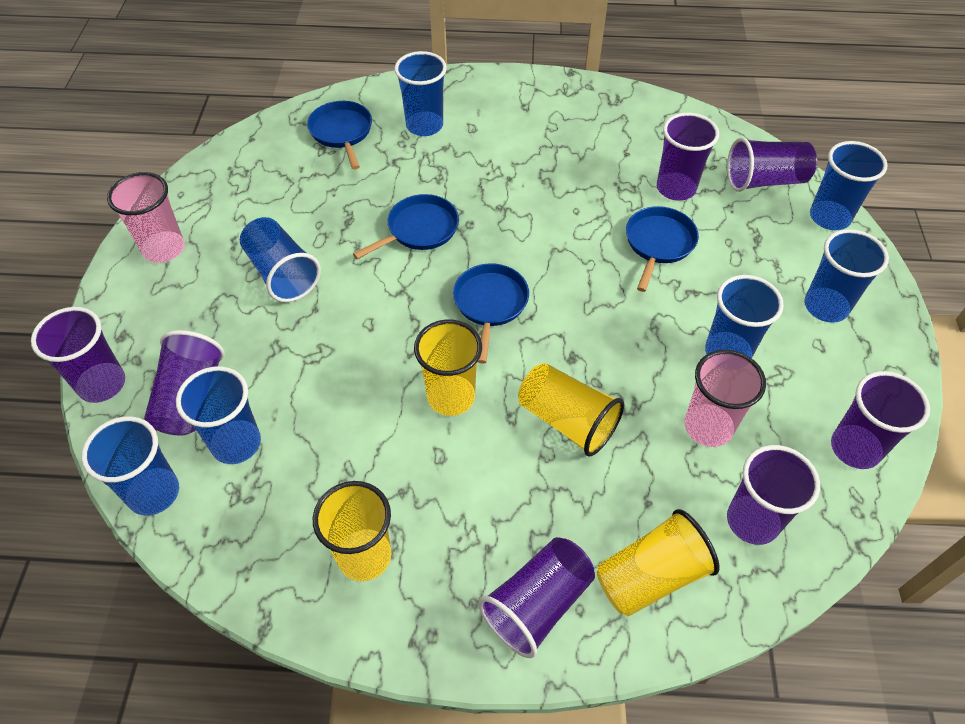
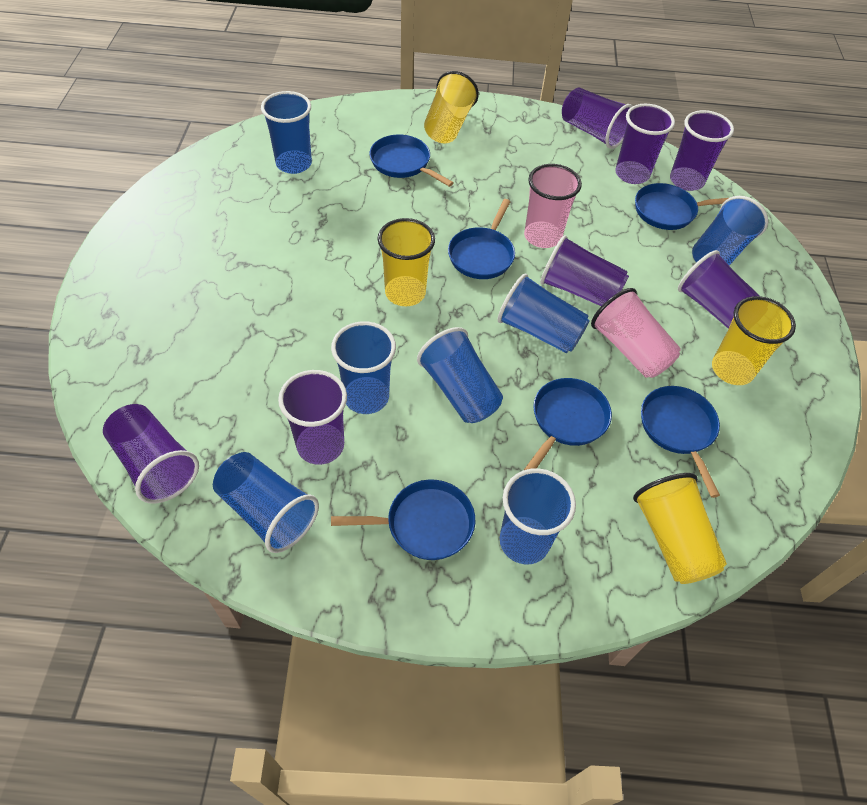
blue pan: [307,101,372,170] [353,194,459,259] [453,263,529,363] [626,206,699,292] = 4 -> [331,479,475,560] [370,134,454,187] [448,199,515,279] [524,378,612,470] [635,183,728,230] [641,386,720,498] = 6

